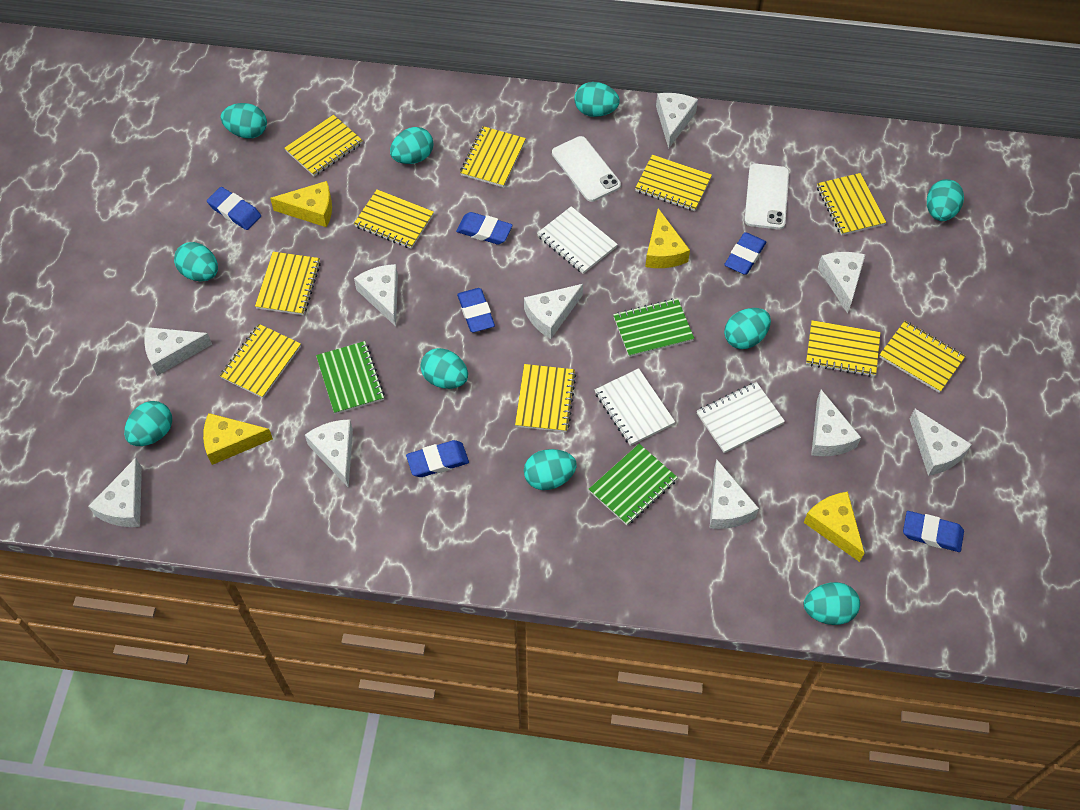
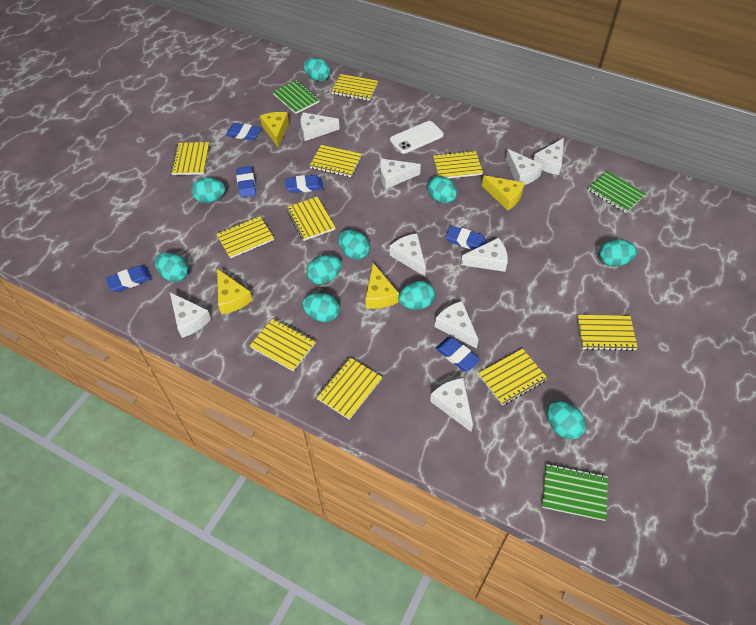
white cheese: [89,458,142,527] [144,327,212,376] [305,419,353,488] [354,264,398,326] [524,284,583,339] [656,93,698,149] [710,460,759,529] [811,390,861,456] [818,252,865,314] [910,409,972,476] = 10 -> [170,292,211,338] [301,112,340,141] [380,159,421,189] [390,233,426,276] [430,378,473,432] [435,301,479,348] [461,238,508,272] [506,149,543,185] [533,138,564,175] = 9
white notebook: [537,206,618,274] [595,368,675,446] [697,382,785,453] = 3 -> none = 0
white phone: [552,136,621,202] [744,164,789,230] = 2 -> [390,121,444,154] = 1

